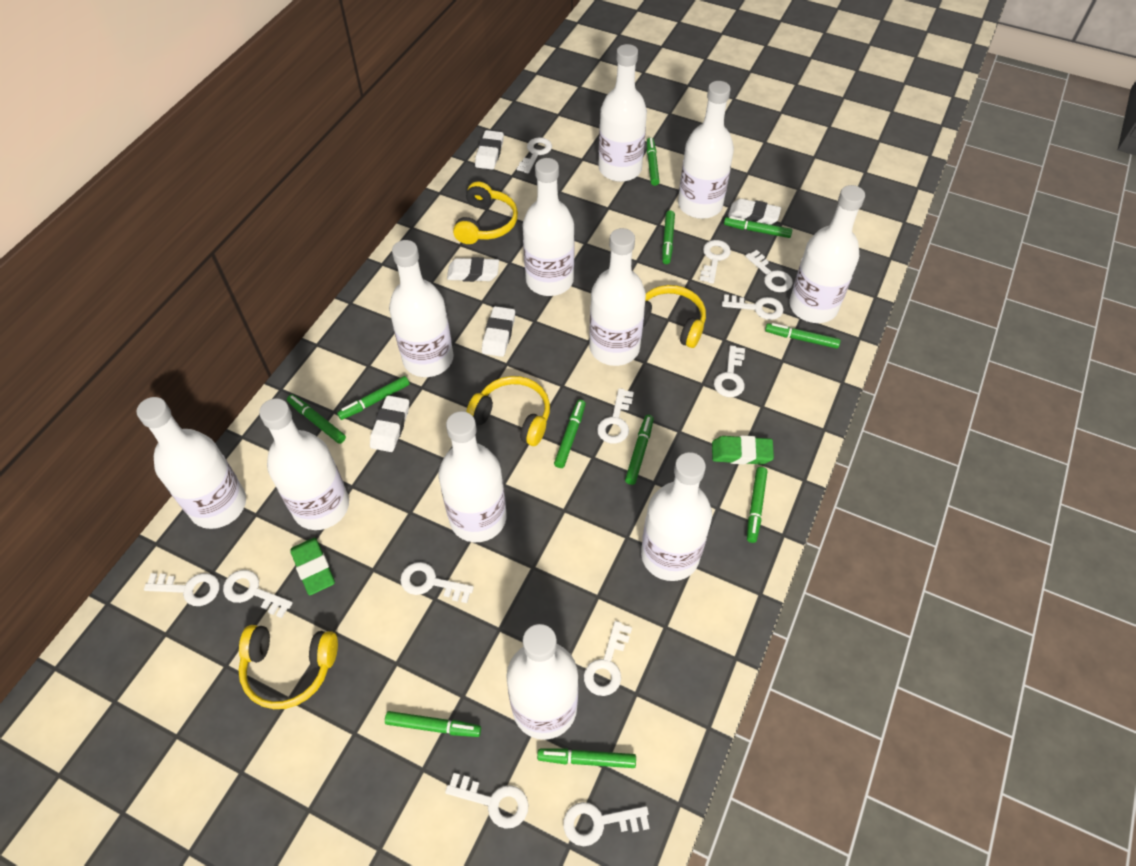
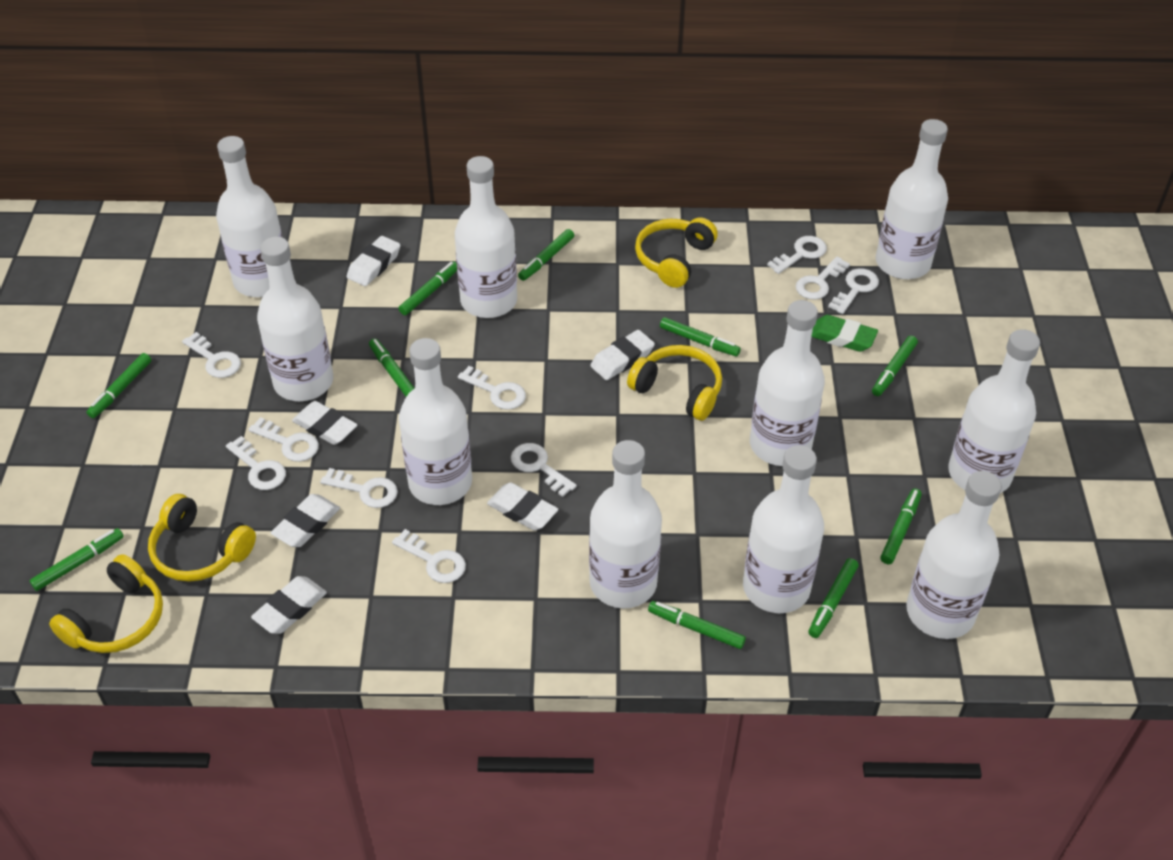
green eraser: [290,538,335,595] [712,435,774,465] = 2 -> [811,315,878,352] = 1
green marker: [287,394,346,444] [337,376,410,420] [385,711,481,737] [537,748,636,768] [554,400,586,468] [625,415,654,485] [647,137,660,186] [662,210,675,264] [724,216,792,238] [747,467,767,543] [765,323,841,349] = 11 -> [30,528,124,591] [87,353,151,418] [369,338,415,396] [398,262,457,315] [518,229,574,281] [648,601,746,649] [660,317,741,356] [808,558,859,638] [872,336,918,396] [880,488,922,564] = 10
white bottle: [137,397,246,529] [259,398,349,530] [389,240,454,377] [438,411,507,542] [506,624,578,740] [523,158,575,296] [590,228,646,366] [598,44,647,182] [641,452,712,581] [678,81,734,219] [789,185,865,323] = 11 -> [216,136,283,297] [257,237,333,401] [399,338,472,505] [455,156,517,318] [589,440,662,608] [743,445,824,613] [750,300,825,466] [876,119,948,279] [906,471,1002,639] [948,329,1040,493] = 10
white eraser: [370,395,409,452] [447,257,499,282] [475,130,504,170] [482,306,515,357] [728,199,781,225] = 5 -> [251,576,327,634] [271,494,340,547] [292,401,358,445] [347,236,400,286] [487,482,558,531] [590,330,655,380] = 6
white key: [144,573,220,606] [223,570,293,618] [400,562,474,603] [445,773,529,829] [517,137,552,174] [563,802,650,846] [584,621,632,696] [597,388,634,444] [700,240,731,284] [714,345,745,397] [722,294,784,320] [745,250,793,292] = 12 -> [182,332,241,378] [226,436,286,490] [248,417,319,462] [320,468,398,508] [392,529,466,583] [458,366,526,410] [511,443,577,497] [767,236,827,274] [796,257,850,300] [828,268,879,314] = 10

